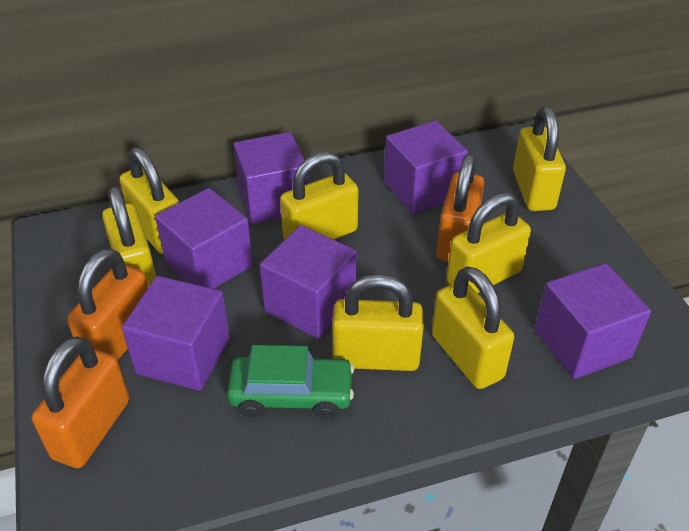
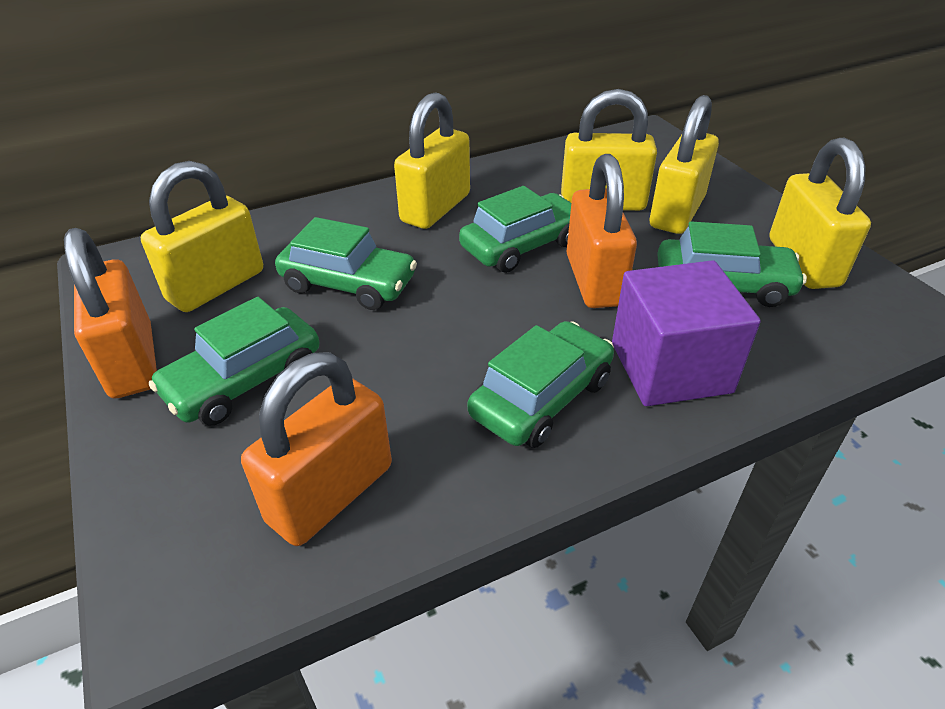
green car: [227,345,354,419] = 1 -> [149,297,319,426] [275,217,417,310] [459,186,571,273] [468,321,614,448] [657,221,807,307] = 5
purple cube: [122,276,230,391] [155,188,253,289] [233,132,308,224] [260,225,357,339] [384,121,468,214] [535,263,651,379] = 6 -> [612,260,761,406] = 1
yellow padlock: [102,186,156,287] [119,147,180,254] [280,152,358,240] [332,274,424,371] [432,266,514,389] [446,192,531,293] [513,107,566,211] = 7 -> [141,161,263,312] [394,92,470,229] [561,89,657,211] [650,95,719,234] [770,138,871,289] = 5

